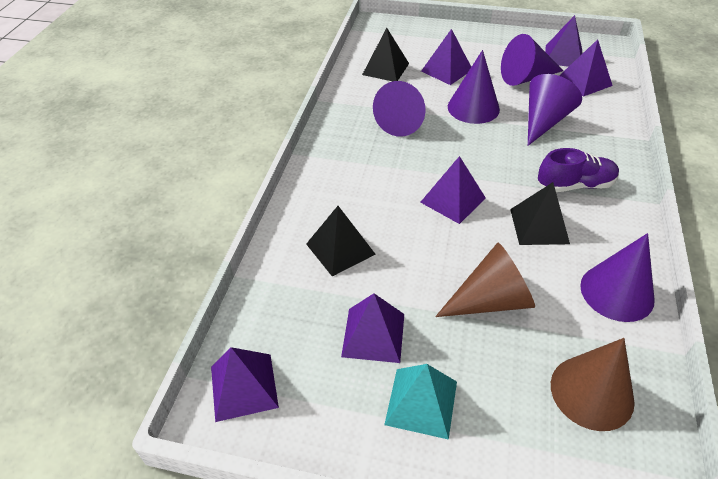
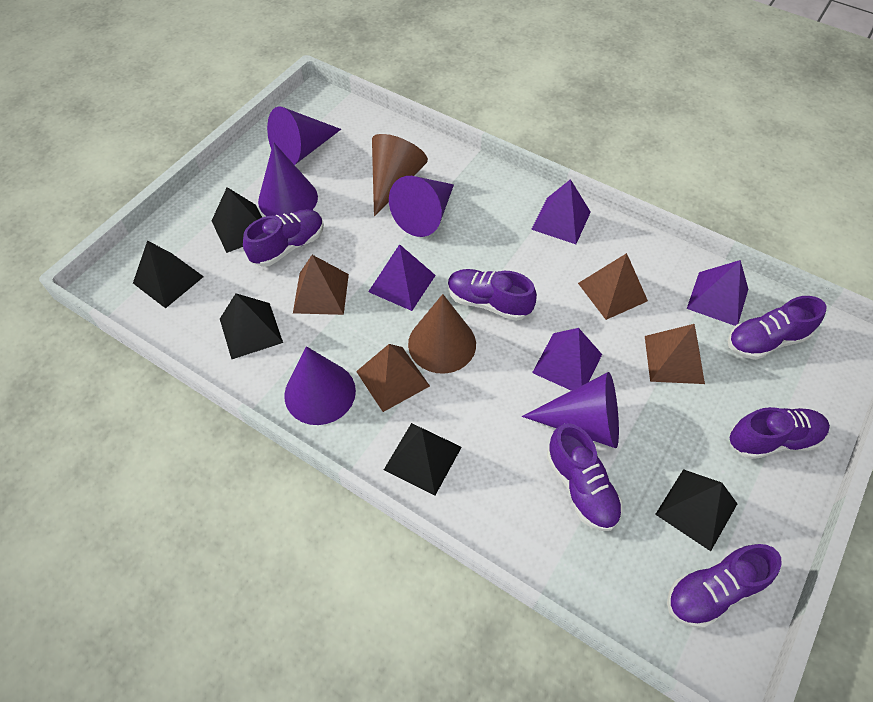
black pyramid: [306,206,375,276] [362,28,409,81] [510,182,570,245] = 3 -> [133,241,204,308] [212,187,262,253] [220,293,283,359] [384,423,462,496] [655,469,737,551] = 5
brown pyramid: none = 0 -> [293,255,349,315] [356,344,430,412] [578,253,648,320] [645,324,705,384] = 4
purple pyramid: [211,347,279,422] [341,293,404,363] [420,156,486,224] [421,29,471,85] [545,15,582,67] [559,39,613,97] = 6 -> [368,244,436,311] [531,179,591,244] [532,328,602,391] [687,260,748,326] = 4
purple shoe: [538,148,619,192] = 1 -> [243,209,324,267] [448,269,537,321] [547,423,622,531] [667,544,782,628] [728,296,826,360] [730,407,830,459] = 6
turquoise pyramid: [384,364,457,440] = 1 -> none = 0

